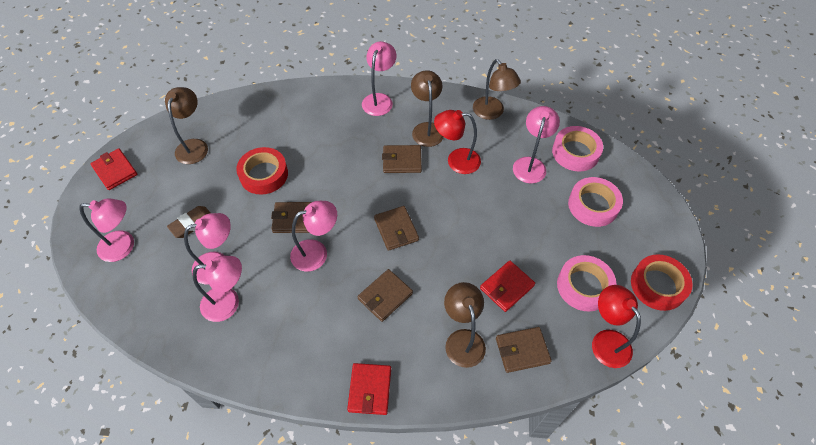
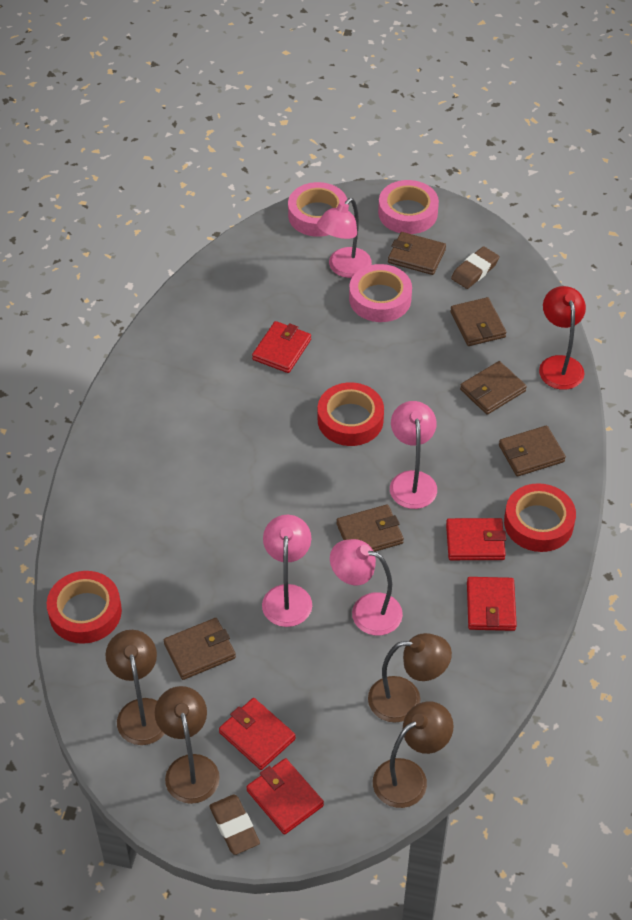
brown eraser: [167,206,210,238] = 1 -> [209,794,260,855] [451,246,500,289] = 2
brown wallet: [271,202,311,233] [357,269,413,322] [374,206,419,251] [382,145,422,173] [496,327,552,373] = 5 -> [164,618,236,680] [337,504,404,552] [388,232,446,275] [450,297,507,346] [460,361,527,415] [499,425,566,476] = 6
pink lamp: [79,198,134,262] [184,213,231,285] [192,256,242,322] [290,201,337,272] [362,41,397,116] [513,106,560,184] = 6 -> [262,515,312,627] [317,198,372,278] [330,539,403,636] [390,401,437,509] = 4
red lamp: [434,110,481,174] [592,285,641,368] = 2 -> [539,286,586,390] = 1
red tape: [236,147,288,195] [631,254,693,311] = 2 -> [47,571,122,644] [318,382,384,446] [504,483,576,552] = 3
red wallet: [91,148,137,190] [347,363,391,415] [480,260,535,312] = 3 -> [219,698,296,770] [246,758,324,835] [252,321,311,373] [446,518,506,560] [467,577,517,631] = 5

